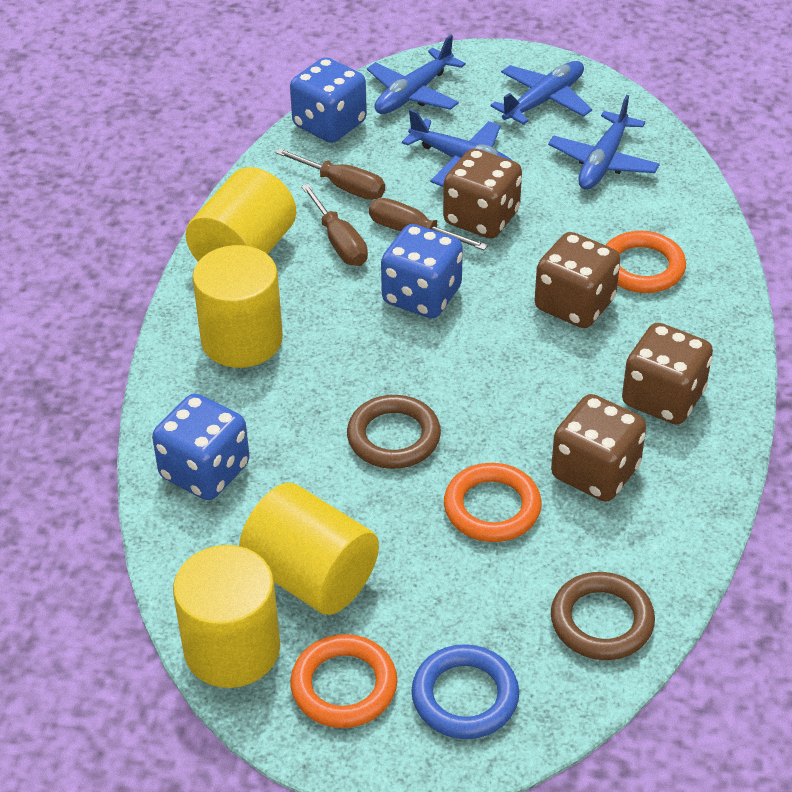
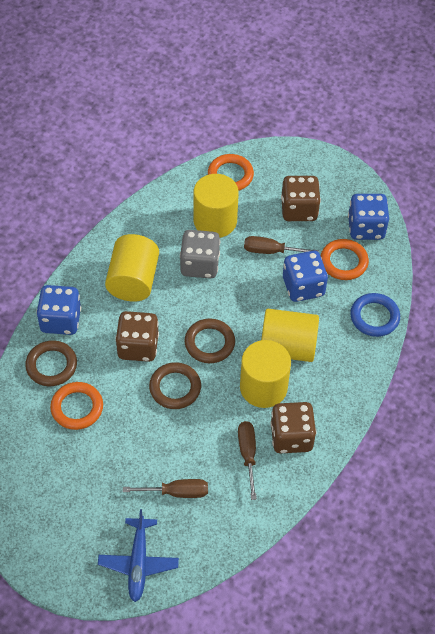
blue plane: [367,35,466,114] [402,109,513,187] [490,61,592,125] [548,95,660,190] = 4 -> [98,509,179,602] = 1
brown dice: [443,148,522,238] [535,232,620,328] [551,394,646,502] [622,323,713,425] = 4 -> [115,311,159,362] [270,402,316,454] [281,176,321,221] = 3
brown ring: [347,395,441,469] [551,572,655,660] = 2 -> [25,340,77,386] [149,362,201,409] [184,318,235,363] = 3
grey dice: none = 0 -> [180,230,220,278] = 1

